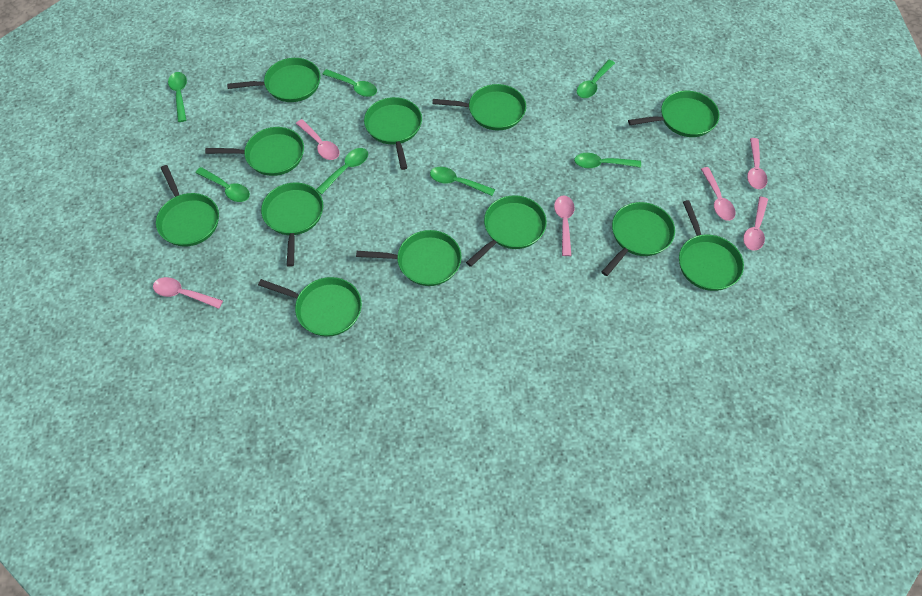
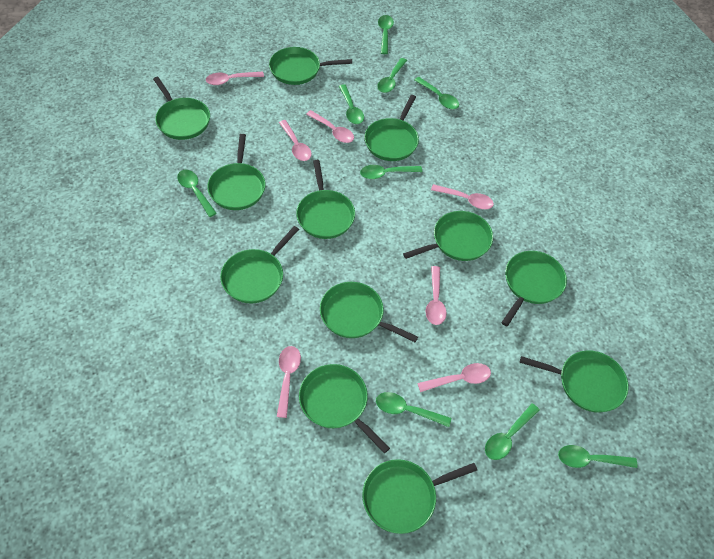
green spoon: [168,72,187,122] [195,167,250,202] [316,148,368,195] [322,69,377,97] [430,167,495,196] [574,153,641,168] [577,60,615,98] = 7 -> [177,170,217,217] [339,84,364,124] [360,165,422,179] [376,392,451,427] [377,58,407,93] [378,15,394,54] [414,77,459,109] [485,403,540,460] [558,445,637,468] = 9
pink spoon: [153,277,223,309] [296,119,339,160] [554,195,575,256] [701,167,736,221] [743,196,768,251] [747,138,768,189] = 6 -> [206,72,264,85] [277,346,301,418] [279,120,312,161] [306,110,354,143] [417,363,491,392] [426,266,447,325] [431,184,494,209] = 7

